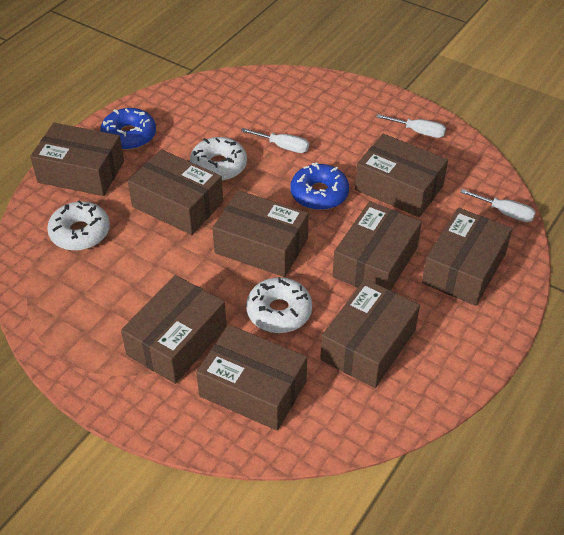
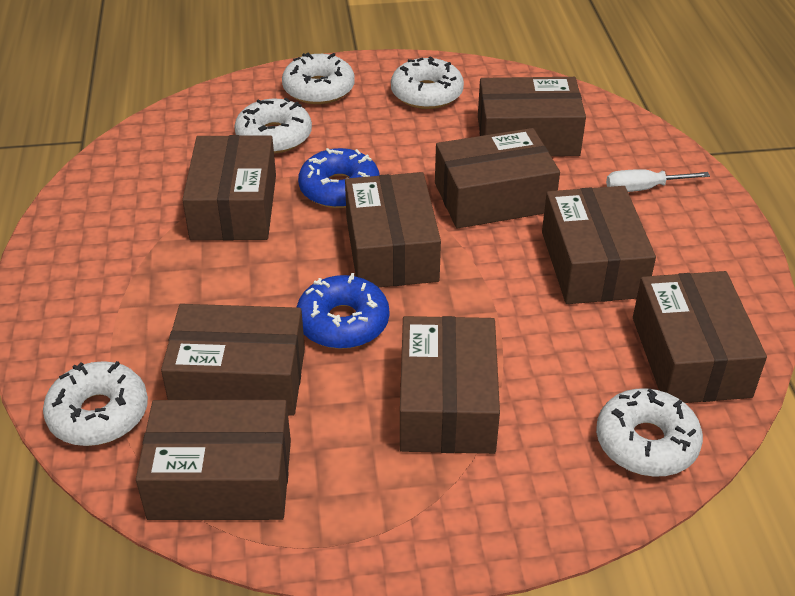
white donut: [47,200,110,251] [190,137,247,181] [246,277,312,333] = 3 -> [43,361,148,446] [234,98,312,154] [282,52,355,104] [391,56,464,109] [596,388,703,477] = 5
white screwdriver: [241,128,309,153] [377,114,446,138] [460,189,536,222] = 3 -> [606,169,710,192] = 1

